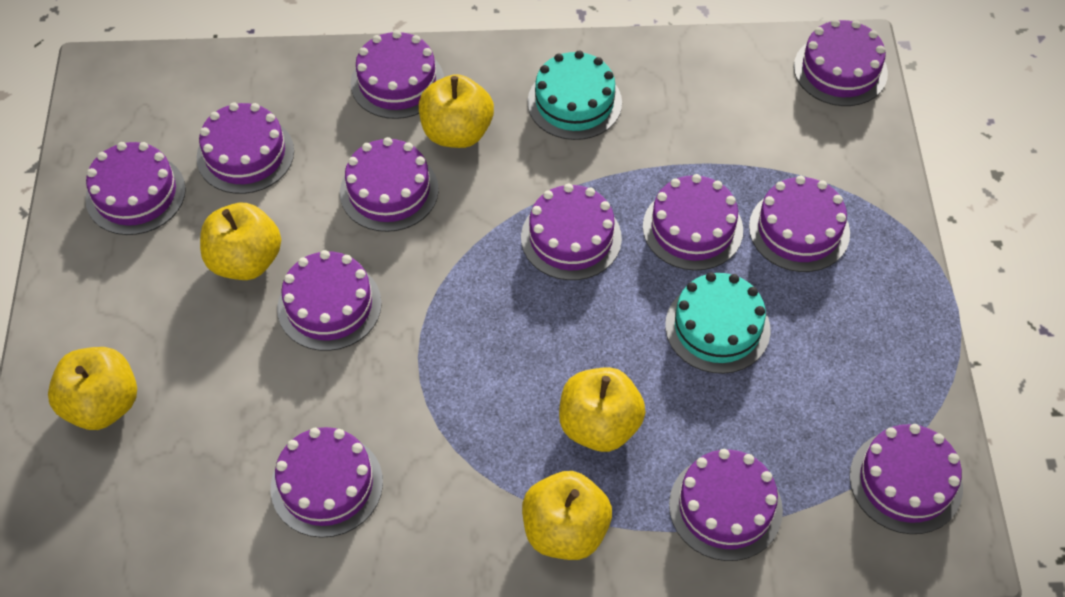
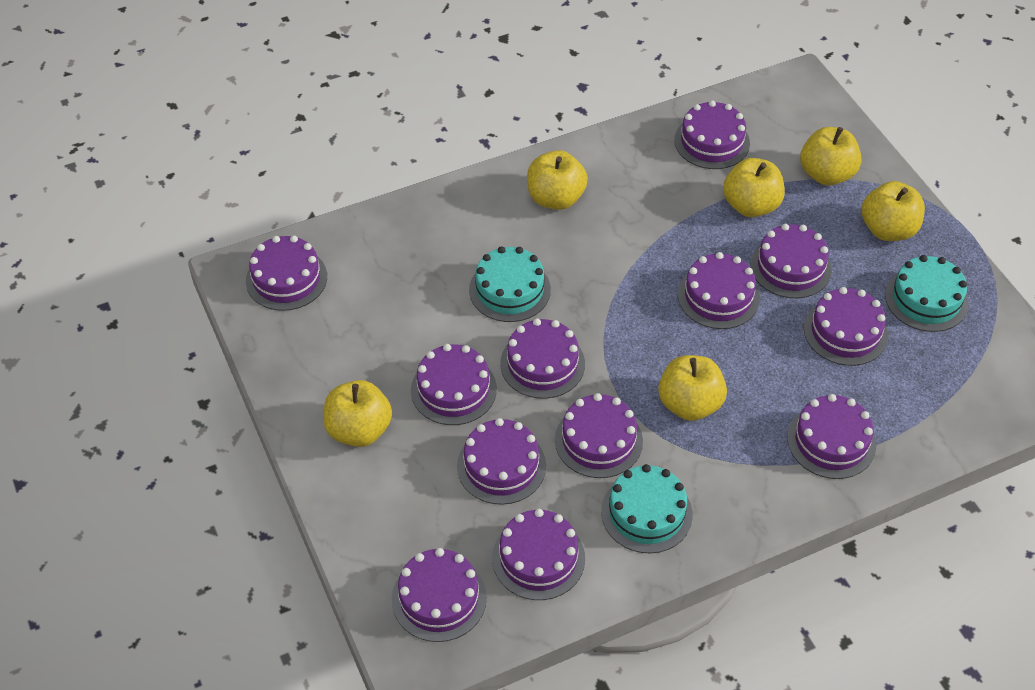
turquoise cake: [528,51,622,140] [665,272,770,374] = 2 -> [469,246,551,322] [601,464,693,553] [885,255,968,332] = 3
yellow apple: [48,347,137,430] [200,203,281,280] [419,74,494,148] [522,471,612,560] [559,367,646,452] = 5 -> [323,380,392,447] [527,150,588,210] [658,355,727,421] [723,158,785,217] [800,127,862,186] [861,181,925,241] = 6

